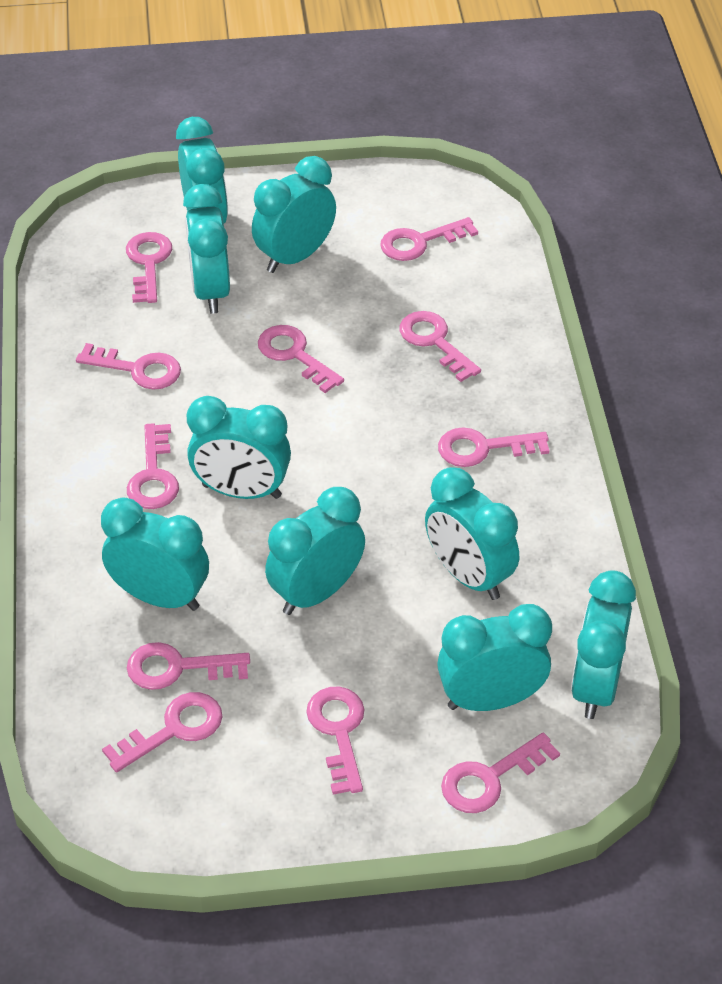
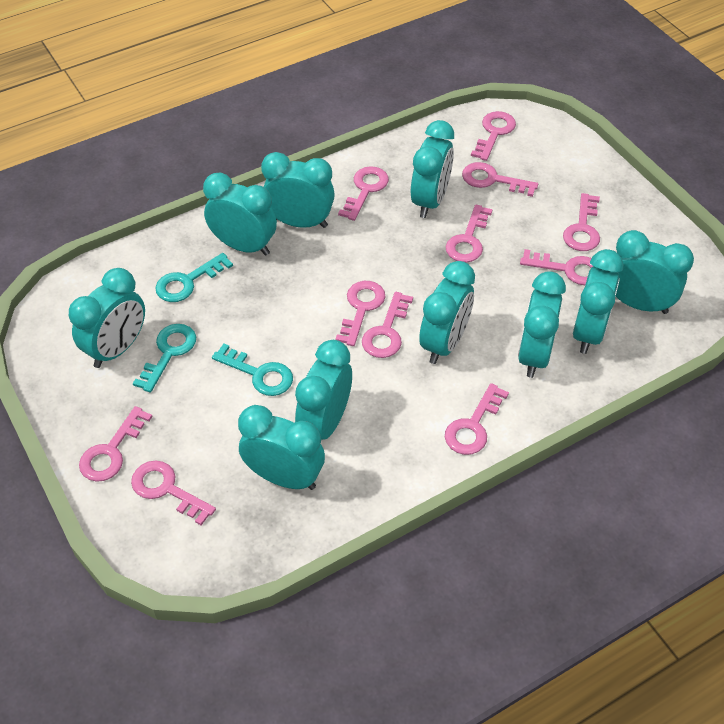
turquoise clock: [101,498,209,611] [176,117,228,223] [183,184,230,314] [187,396,291,499] [252,156,336,273] [265,487,365,615] [425,467,519,600] [437,604,552,711] [571,570,636,719] = 9 -> [69,268,145,368] [203,173,277,256] [238,405,325,490] [261,152,335,228] [295,340,352,440] [411,120,454,218] [419,261,475,364] [518,271,566,378] [573,249,623,354] [615,230,694,314] = 10
turquoise key: none = 0 -> [133,324,196,392] [155,253,233,302] [212,344,293,396] = 3

